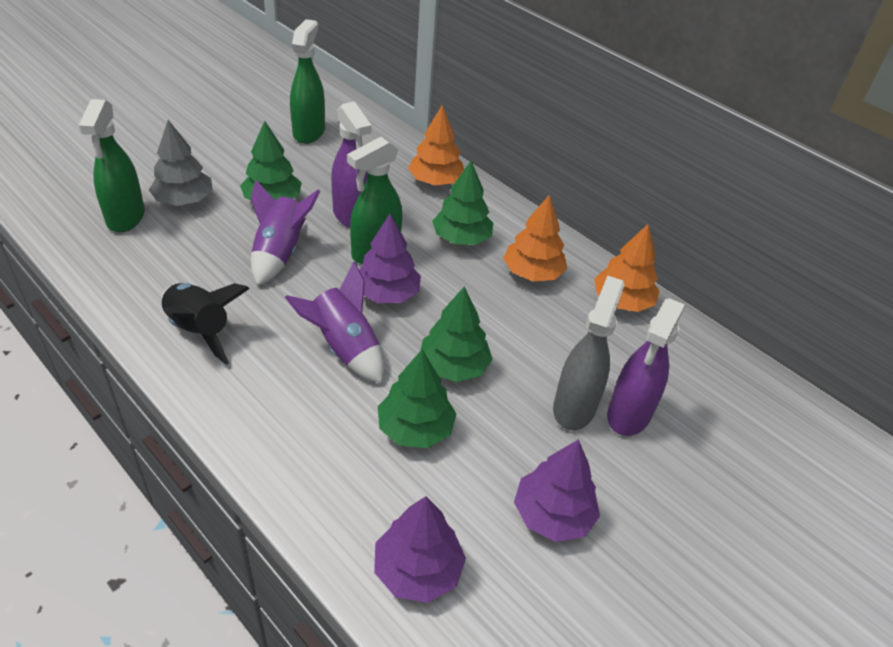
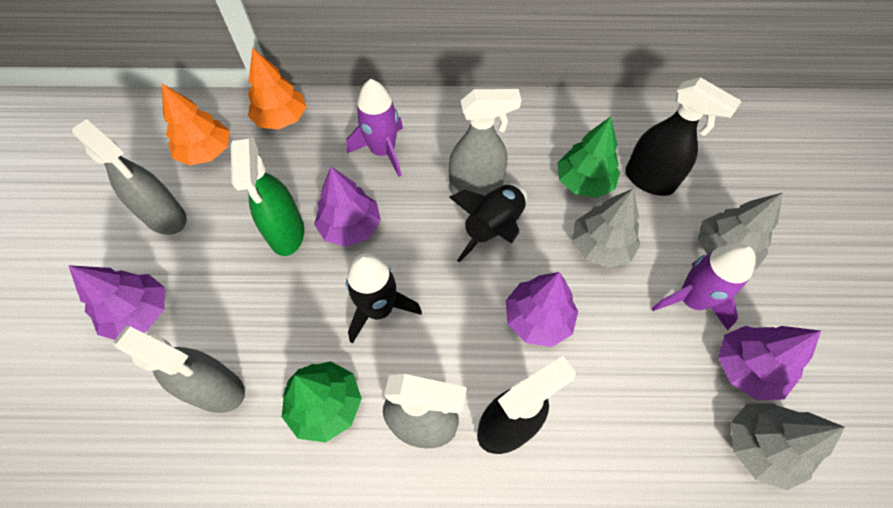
black rocket: [161,283,250,365] = 1 -> [346,253,422,344] [449,184,527,263] = 2
black spray bottle: none = 0 -> [477,356,576,454] [625,77,742,196] = 2
green spray bottle: [78,99,145,232] [290,19,325,144] [347,137,402,264] = 3 -> [231,138,304,256] = 1
green tree: [240,121,302,201] [378,349,457,448] [420,287,493,382] [432,161,493,245] = 4 -> [282,361,362,443] [557,117,620,198] = 2
grey spray bottle: [553,276,625,430] = 1 -> [73,119,187,235] [113,326,245,413] [383,374,467,448] [449,89,521,196] = 4
grey tree: [149,120,213,206] = 1 -> [572,188,640,268] [698,193,783,269] [731,403,845,490] = 3
orange tree: [408,105,464,185] [503,195,567,282] [594,224,660,312] = 3 -> [162,84,230,166] [248,47,307,129] = 2
purple spray bottle: [331,101,372,228] [607,298,685,436] = 2 -> none = 0
purple tree: [359,214,421,303] [374,496,466,603] [514,439,600,542] = 3 -> [68,265,165,340] [314,167,381,247] [506,272,578,347] [718,326,821,401] = 4

